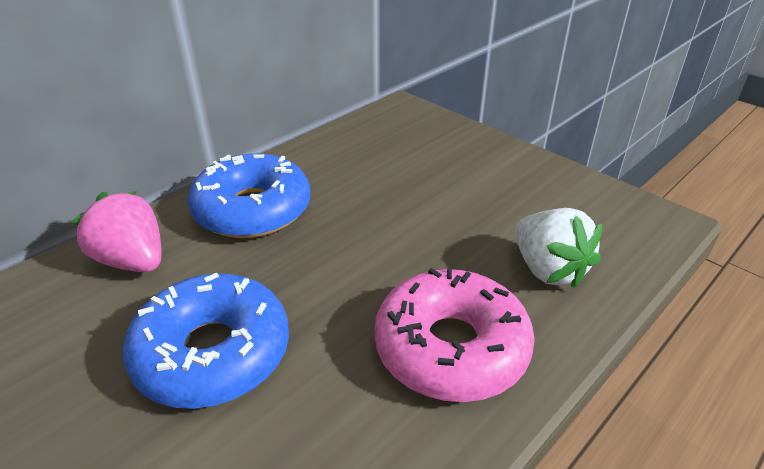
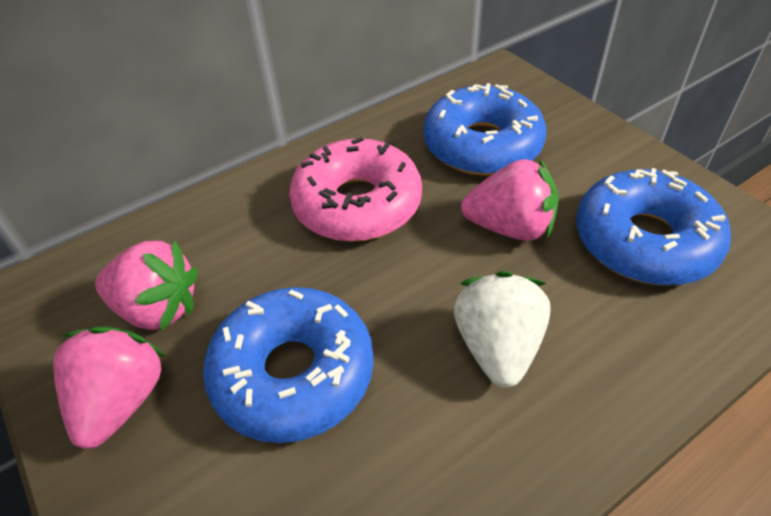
blue donut: [123,273,289,409] [188,153,310,238] = 2 -> [203,287,374,443] [424,83,547,175] [576,168,731,285] = 3
pink strawberry: [72,191,161,272] = 1 -> [53,327,166,449] [95,240,198,331] [461,159,559,241] = 3

